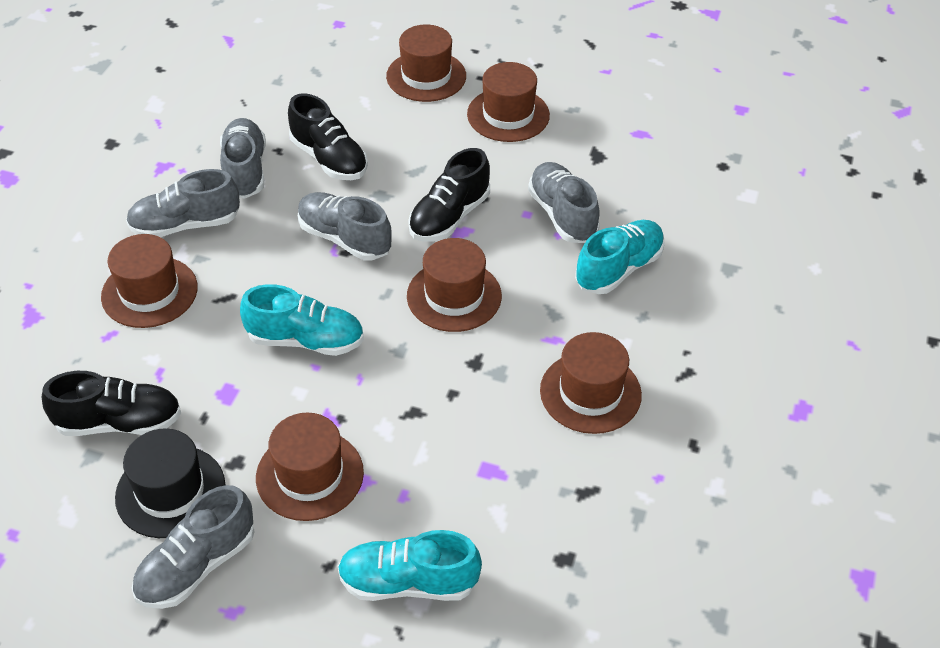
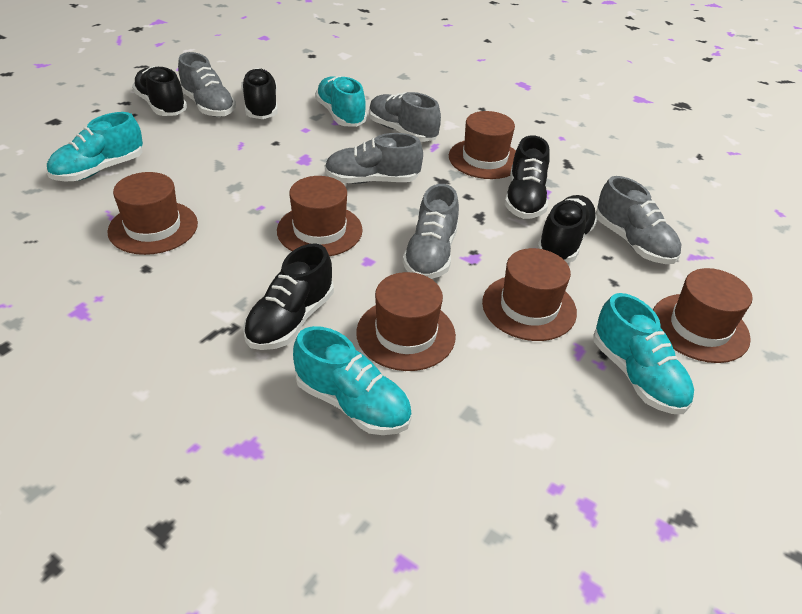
black hat: [115,428,225,538] = 1 -> none = 0
black shoe: [42,371,181,436] [288,93,368,180] [408,148,490,242] = 3 -> [132,66,187,116] [241,68,278,119] [243,243,334,350] [505,135,550,219] [537,195,598,263] = 5
turquoise shoe: [240,284,364,356] [337,530,482,601] [575,220,665,294] = 3 -> [47,112,143,182] [293,326,412,435] [315,76,367,127] [593,293,694,414] = 4

